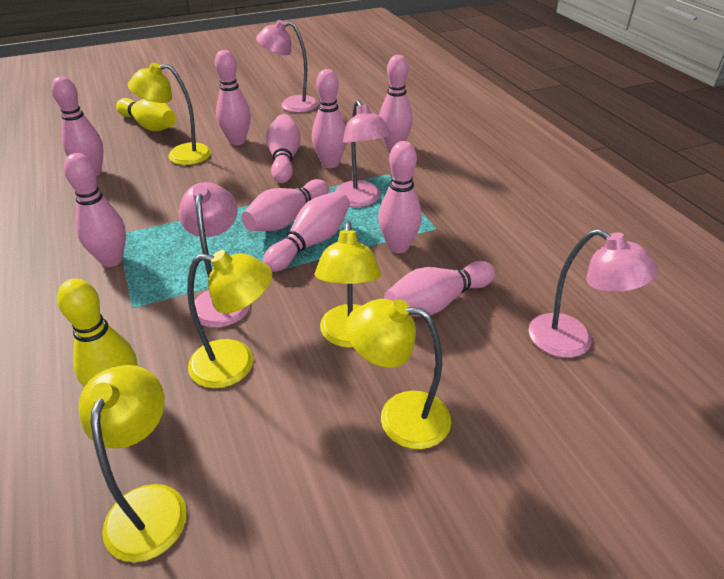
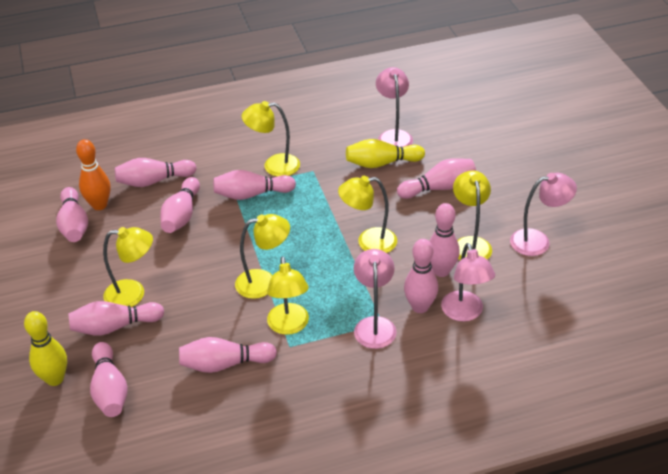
orange bowling pin: none = 0 -> [76,139,111,210] = 1
yellow lamp: [79,365,187,562] [128,63,211,165] [187,250,273,388] [315,221,381,348] [346,299,451,449] = 5 -> [103,227,153,307] [235,214,290,299] [242,101,300,177] [267,256,309,335] [338,176,397,253] [453,171,492,260] = 6

